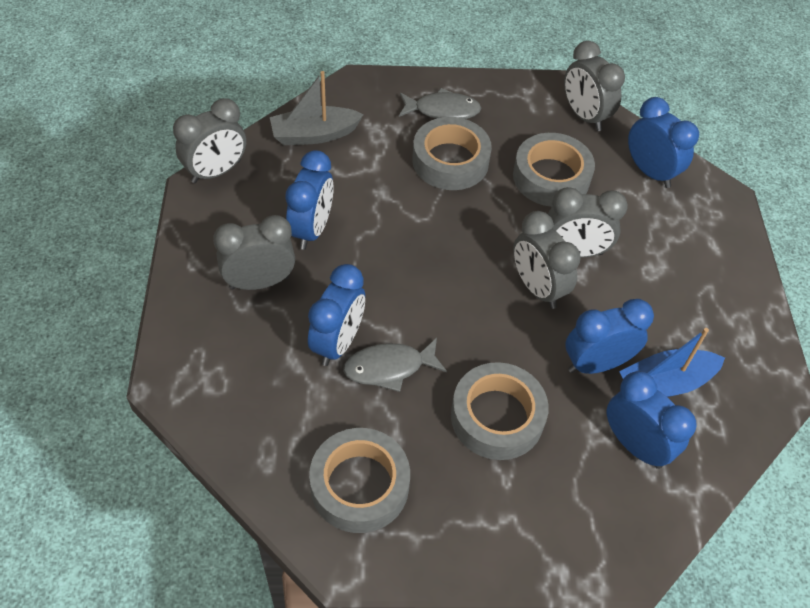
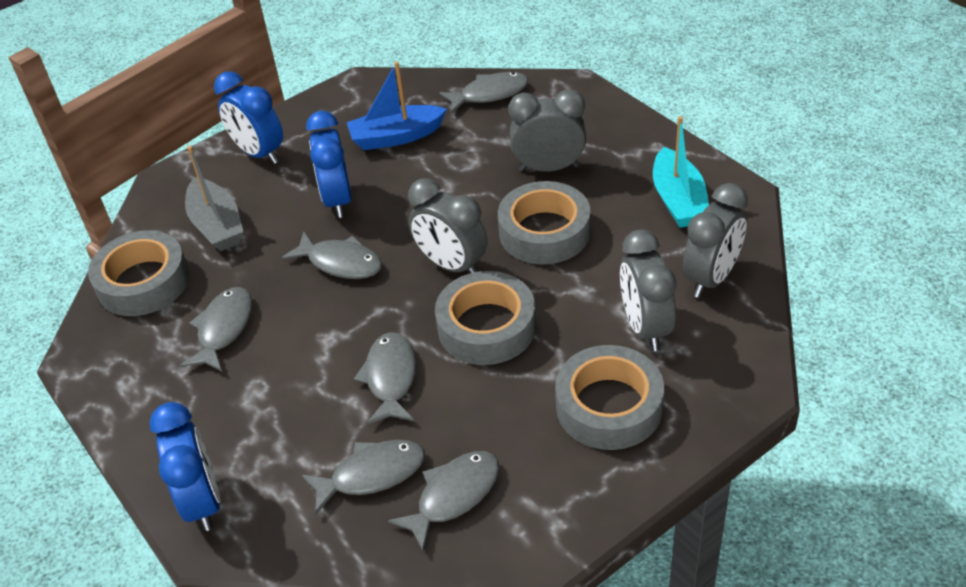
blue clock: [285,150,334,250] [308,264,365,366] [566,299,654,374] [607,371,697,469] [628,97,699,188] = 5 -> [149,402,220,531] [214,71,283,164] [306,111,352,218] = 3
grey clock: [173,98,246,183] [213,215,295,290] [513,211,581,309] [548,187,628,258] [564,41,625,131] = 5 -> [408,178,487,273] [508,89,586,172] [620,229,676,351] [682,183,748,298] = 4
grey fish: [343,338,447,392] [399,88,481,119] = 2 -> [181,287,252,372] [282,231,382,279] [302,440,425,515] [354,332,416,425] [388,451,499,552] [439,72,528,113] = 6
turquoise boat: none = 0 -> [653,116,709,228] = 1

